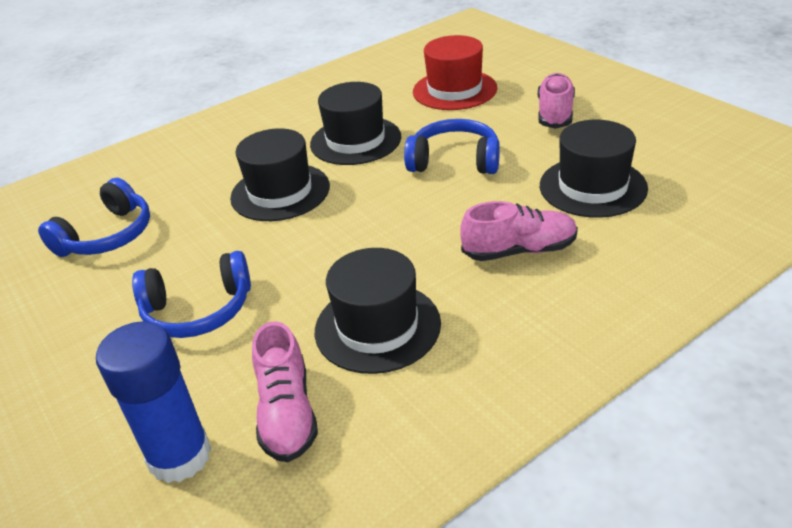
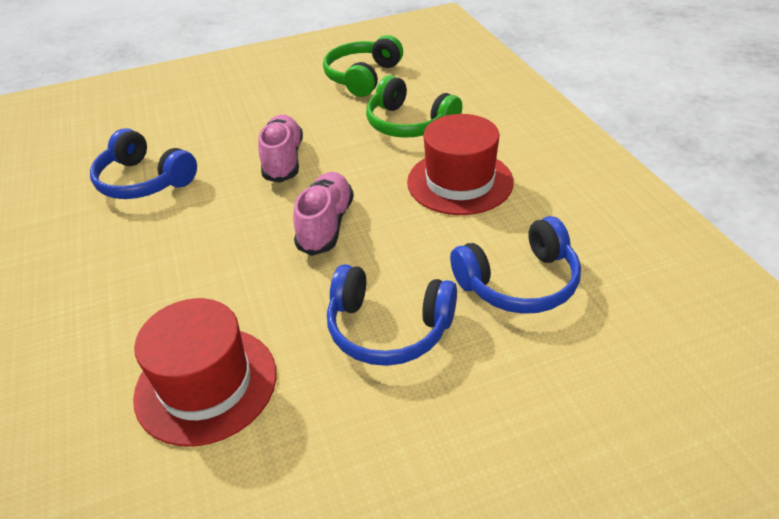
black hat: [230,128,330,221] [310,82,401,165] [315,248,441,374] [540,120,648,218] = 4 -> none = 0
blue glue stick: [96,321,211,483] = 1 -> none = 0
green headphones: none = 0 -> [323,35,403,97] [366,75,462,138] = 2
pink shoe: [252,321,318,462] [460,201,578,261] [538,73,575,129] = 3 -> [258,115,303,183] [293,172,354,256] = 2
red hat: [413,35,497,110] = 1 -> [133,298,276,447] [407,114,514,215] = 2

